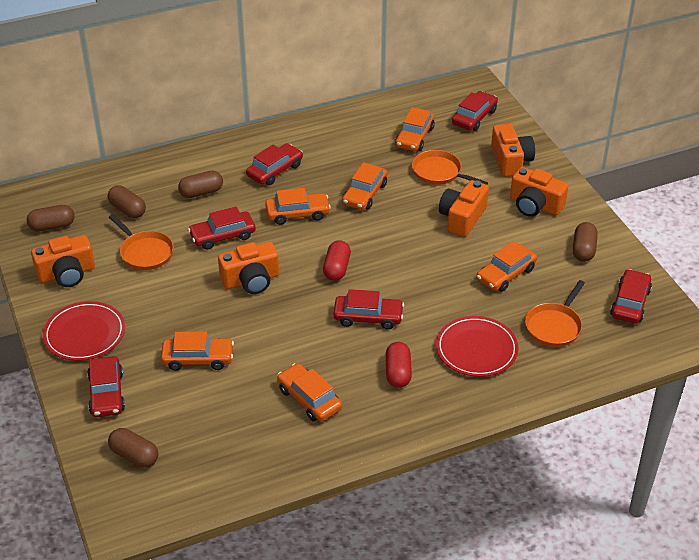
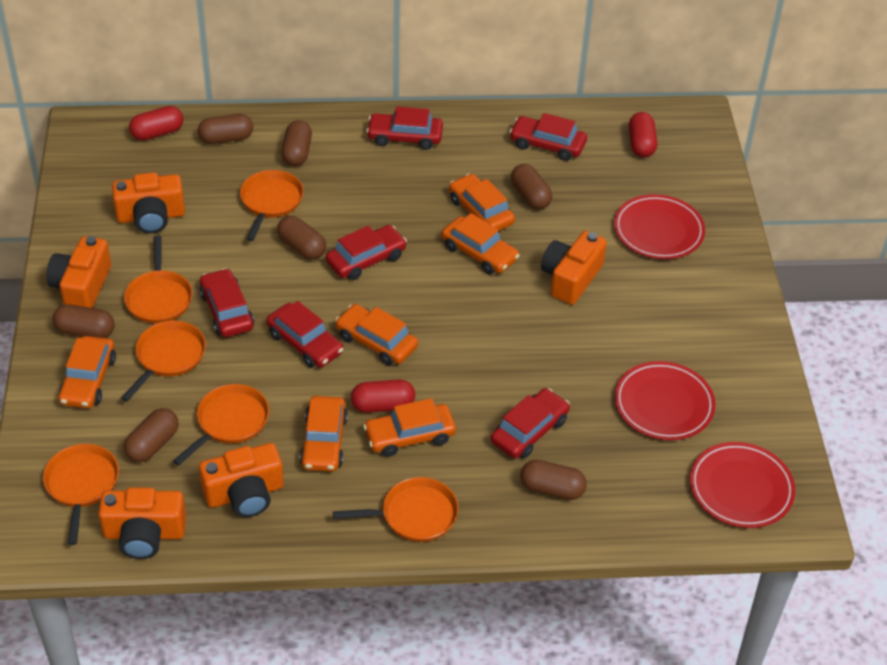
brown capsule: [27,205,75,232] [108,185,146,218] [108,428,158,468] [178,171,223,198] [573,222,598,262] = 5 -> [53,304,115,338] [124,408,179,462] [198,114,253,144] [277,216,326,260] [281,120,312,166] [511,164,552,209] [520,460,587,500] = 7
orange pan: [109,214,174,270] [412,150,488,185] [525,280,585,347] = 3 -> [43,444,119,545] [121,321,206,402] [124,236,193,324] [173,384,269,465] [240,170,304,241] [333,477,459,542] = 6
red capsule: [323,240,351,281] [386,342,412,388] = 2 -> [129,106,183,141] [351,379,415,413] [629,112,657,157] = 3
red plate: [43,301,125,361] [436,316,519,377] = 2 -> [614,194,705,259] [615,361,716,440] [690,442,796,528] = 3

